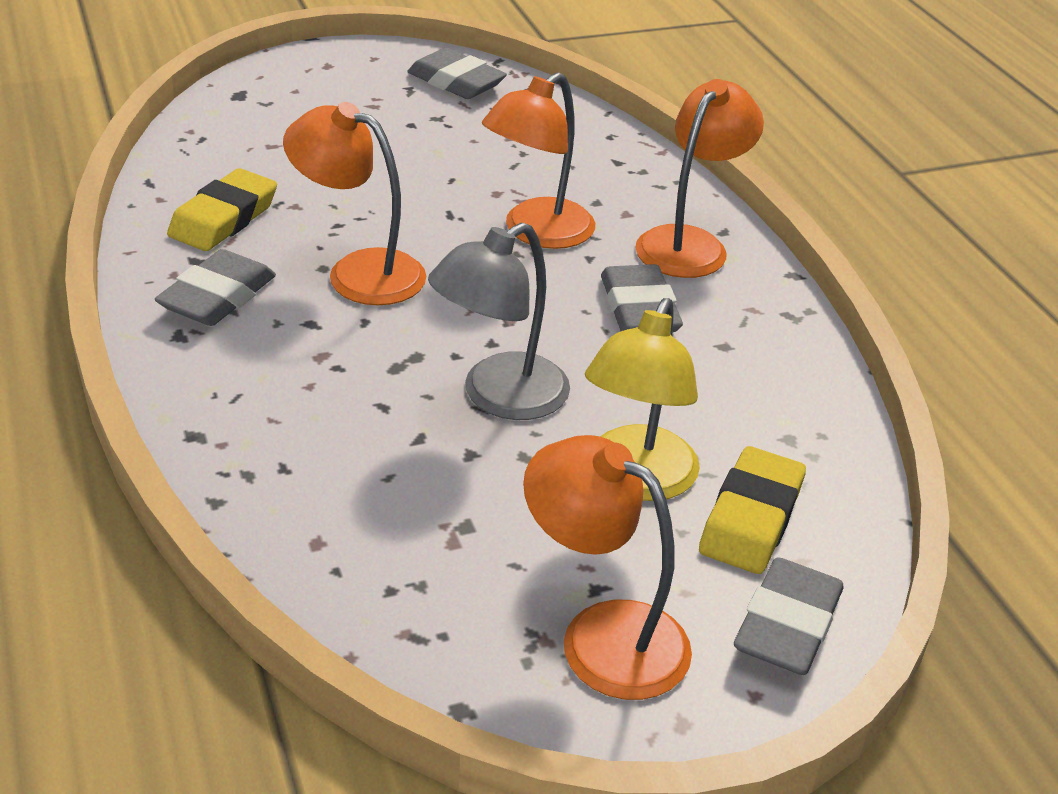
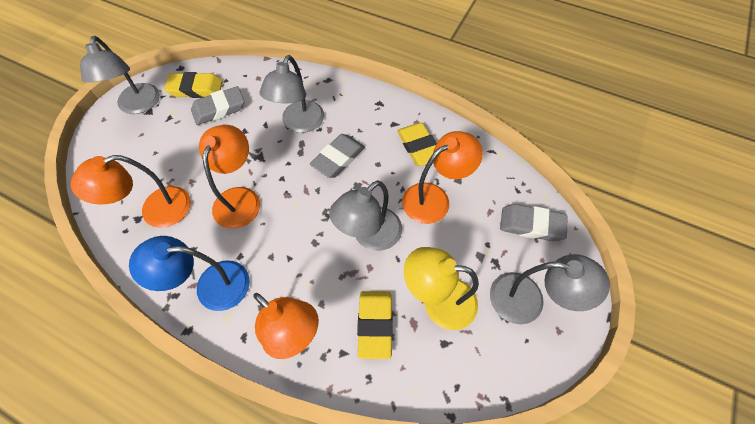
blue lamp: none = 0 -> [129,236,250,311] = 1
grey eraser: [155,249,276,326] [407,48,507,99] [601,264,683,332] [734,557,843,675] = 4 -> [191,86,245,125] [310,134,365,178] [500,204,568,241] = 3
grey lamp: [428,223,570,420] = 1 -> [80,36,160,114] [260,55,324,133] [329,180,402,251] [490,254,610,324] = 4
yellow eraser: [167,168,277,251] [699,446,806,574] = 2 -> [164,72,223,98] [357,291,393,359] [397,123,437,166] = 3

